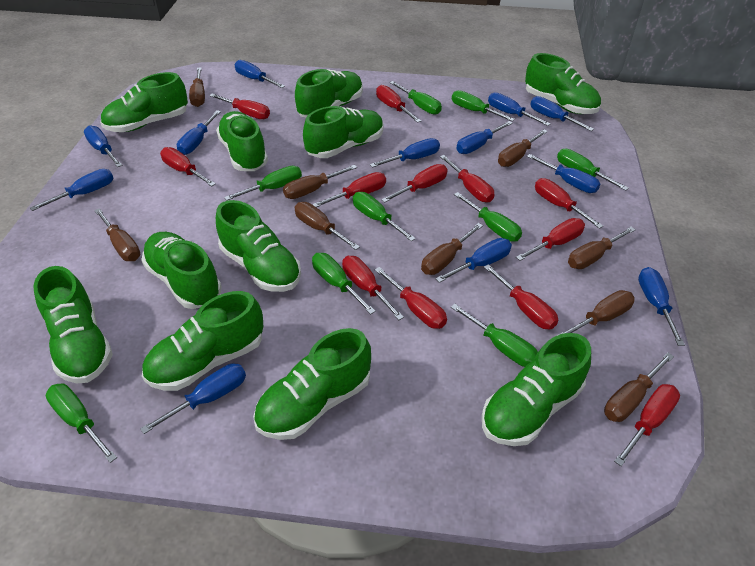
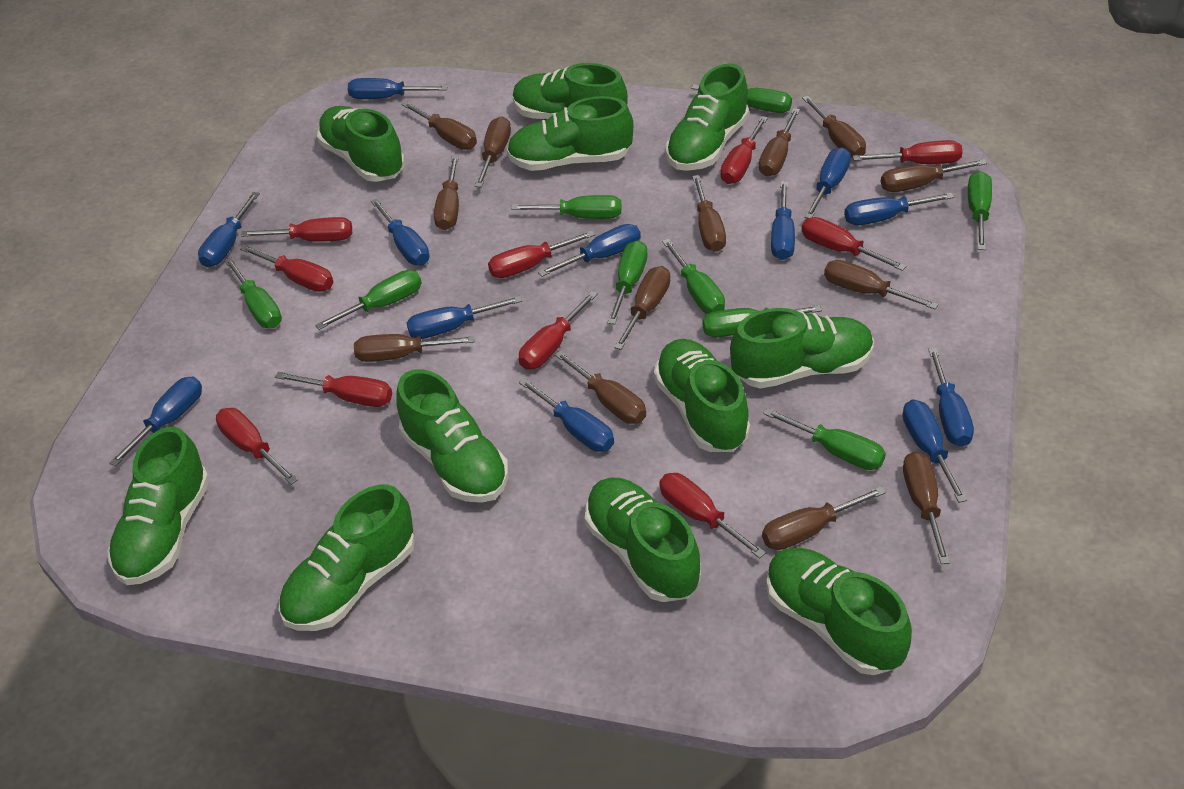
brown screwdriver: [94,208,140,261] [189,67,205,107] [283,165,357,199] [295,202,360,250] [421,223,483,275] [498,129,548,167] [557,290,635,336] [568,227,636,269] [604,353,674,422] = 9 -> [354,334,475,362] [402,101,477,150] [434,156,459,230] [475,117,511,187] [554,351,646,424] [614,266,670,350] [692,175,726,252] [759,108,800,177] [762,486,886,550] [802,96,866,158] [824,260,939,309] [881,159,987,192] [903,451,950,564] = 13
red screwdriver: [160,147,216,187] [209,93,270,119] [312,172,386,207] [342,256,404,320] [375,267,447,329] [376,85,421,123] [381,164,448,203] [440,155,495,202] [484,264,558,330] [516,218,585,261] [535,178,603,229] [614,384,680,466] = 12 -> [216,408,298,484] [240,245,333,292] [241,217,352,242] [275,372,392,407] [488,230,595,278] [519,291,598,369] [659,473,766,558] [721,116,768,184] [802,217,906,271] [852,140,963,164] = 10

